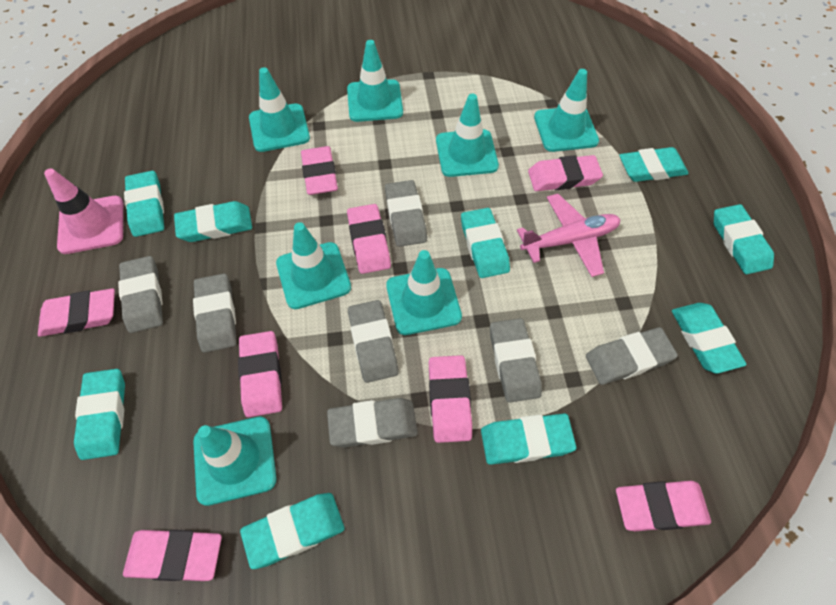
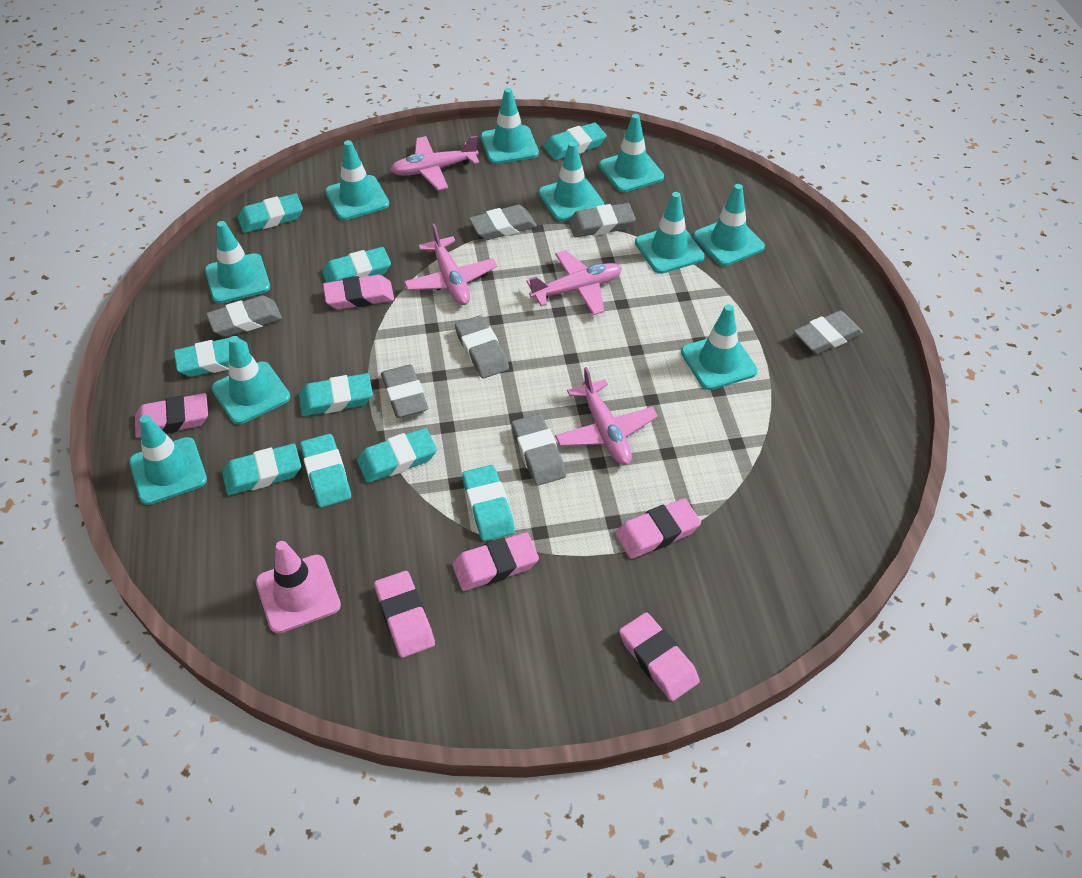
pink eraser: [38,288,115,337] [123,530,222,581] [238,331,282,417] [301,146,338,195] [347,204,391,274] [429,355,472,443] [528,155,603,191] [616,481,711,531] = 8 -> [135,393,208,438] [323,275,394,309] [374,571,435,658] [452,532,539,591] [615,498,701,559] [619,612,700,701] = 6
pink plane: [517,194,621,277] = 1 -> [390,136,479,190] [404,223,497,305] [526,250,622,315] [555,367,658,465] = 4
turquoise traffic cone: [193,417,276,506] [249,67,310,152] [276,222,351,309] [347,40,403,122] [386,250,462,335] [436,94,499,177] [534,69,599,152] = 7 -> [129,415,207,505] [205,221,270,304] [212,336,290,424] [325,140,389,220] [481,88,539,164] [539,141,604,221] [599,114,664,192] [635,192,705,274] [681,304,758,390] [693,184,765,266] = 10

